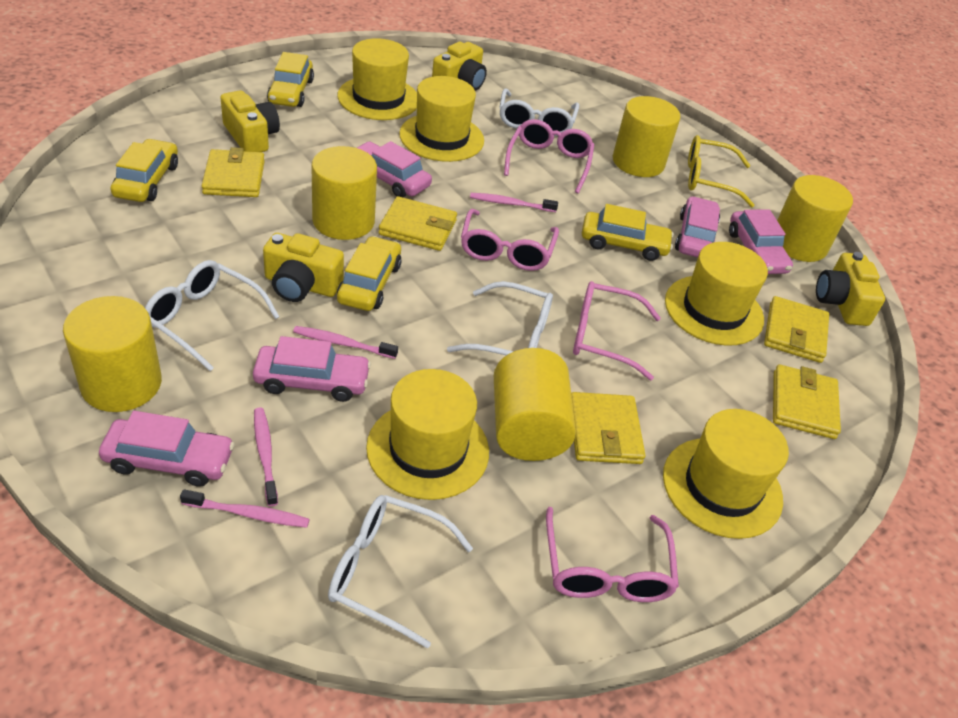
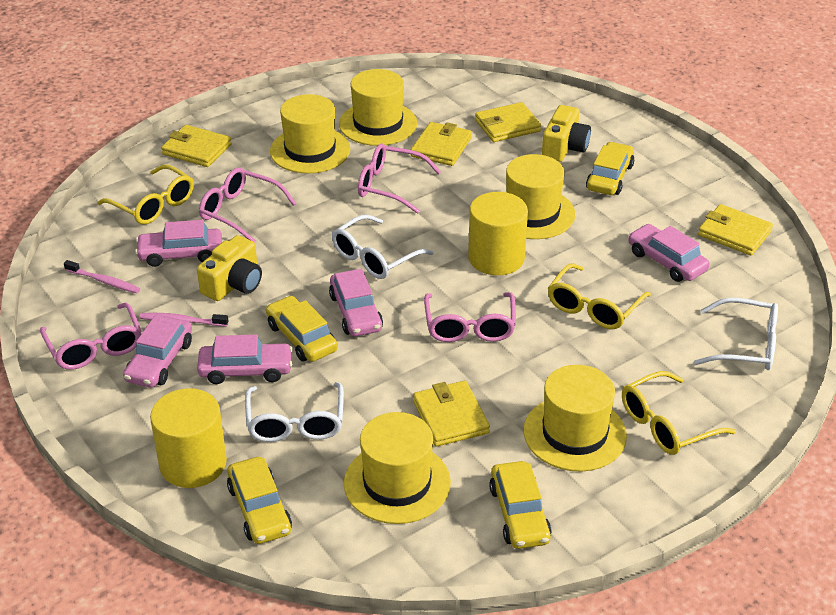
pink toothbrush: [180,489,310,528] [254,408,278,506] [293,326,398,359] [470,193,558,212] = 4 -> [64,260,140,293] [139,313,228,326] = 2
white glasses: [145,260,279,371] [328,495,473,649] [447,281,553,355] [499,88,579,136] = 4 -> [245,382,344,442] [332,215,434,279] [694,298,778,370] = 3
yellow camera: [220,90,280,152] [263,233,344,302] [432,42,487,91] [816,252,885,326] = 4 -> [197,235,262,301] [542,105,591,162] = 2
yellow cylinder: [63,296,162,412] [311,146,377,240] [494,348,576,461] [613,96,680,177] [777,175,853,262] = 5 -> [150,388,227,488] [468,192,528,275] = 2
yellow glasses: [688,135,755,207] = 1 -> [97,164,194,225] [548,263,651,329] [622,371,736,455] = 3

